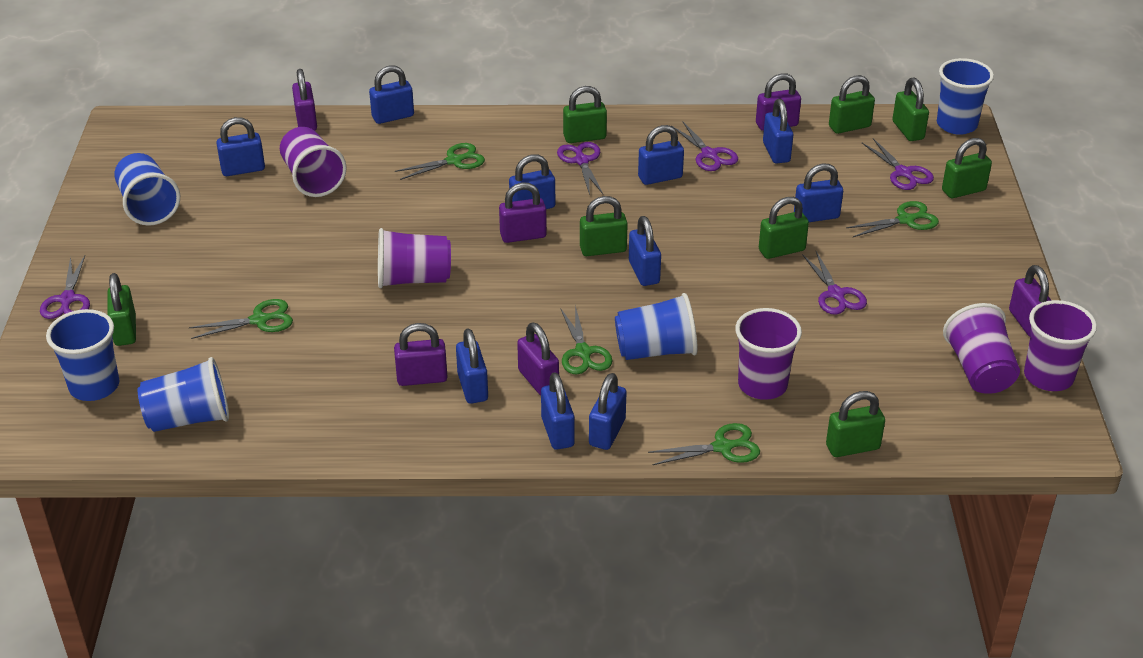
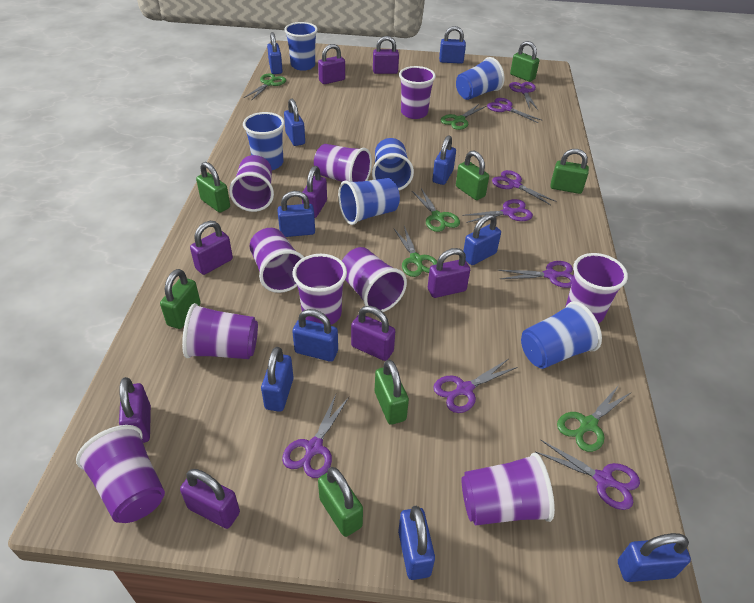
blue cup: [46,309,119,401] [114,153,180,226] [138,357,229,432] [615,293,698,360] [937,58,994,135] = 5 -> [243,112,285,170] [284,22,318,71] [338,178,400,225] [372,138,414,191] [456,57,505,100] [521,301,602,369] = 6
green padlock: [107,273,136,346] [563,86,607,143] [580,196,628,256] [759,197,809,259] [826,391,885,457] [829,75,875,134] [892,77,929,141] [942,138,992,198] = 8 -> [160,269,201,329] [196,162,230,213] [318,467,363,537] [375,359,409,425] [456,151,489,200] [510,41,539,82] [550,149,589,194] = 7
purple cup: [280,127,347,197] [378,228,451,288] [735,308,802,400] [943,303,1020,394] [1024,300,1097,391] = 5 -> [76,425,165,523] [182,303,258,359] [229,155,274,212] [250,228,304,293] [292,254,347,325] [314,144,372,182] [342,247,407,312] [399,66,436,119] [461,453,555,525] [566,253,628,323] = 10
purple padlock: [292,69,317,131] [394,323,447,386] [499,183,547,243] [517,322,559,395] [756,73,801,131] [1009,265,1052,337] = 6 -> [119,377,151,443] [180,469,240,529] [190,221,233,275] [302,166,327,218] [318,44,345,84] [351,306,395,361] [373,36,399,74] [428,248,470,298] = 8
purple scissors: [40,255,90,319] [557,142,603,195] [672,121,738,171] [802,251,867,315] [862,138,934,190] = 5 -> [282,394,349,478] [433,359,518,413] [462,199,533,223] [487,98,541,123] [492,170,556,205] [498,261,573,288] [509,82,538,110] [536,440,640,510] = 8

